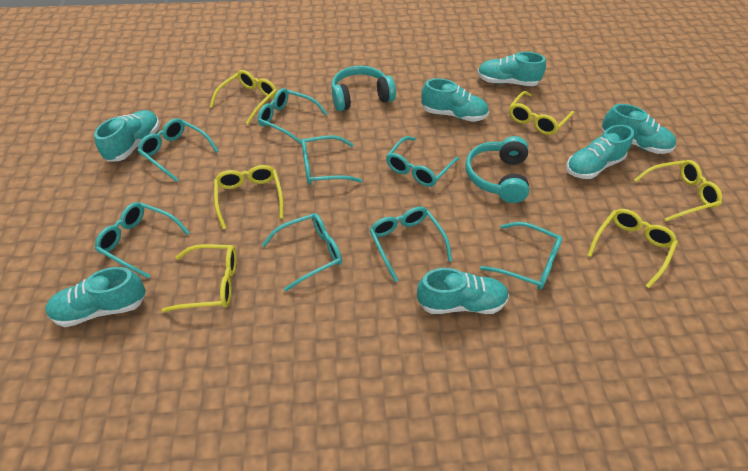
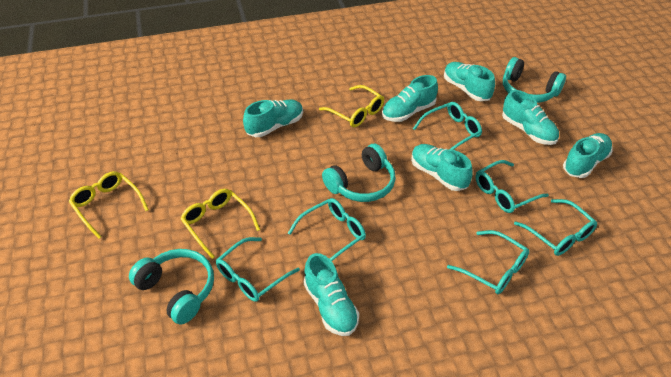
turquoise glasses: [95,202,190,279] [137,118,218,182] [258,88,327,144] [262,213,342,292] [301,135,362,185] [370,207,452,282] [386,136,459,187] [480,222,562,290] = 8 -> [216,237,300,302] [288,198,366,261] [413,102,482,150] [447,230,529,294] [475,160,549,213] [514,199,597,256] = 6
turquoise headphones: [331,66,396,111] [465,136,529,203] = 2 -> [129,249,214,324] [322,144,396,202] [503,57,566,103] = 3
yellow glasses: [162,244,237,312] [210,70,277,124] [214,165,283,229] [509,91,574,135] [587,209,678,288] [634,160,722,221] = 6 -> [69,171,149,239] [180,189,260,259] [319,85,384,127] = 3

